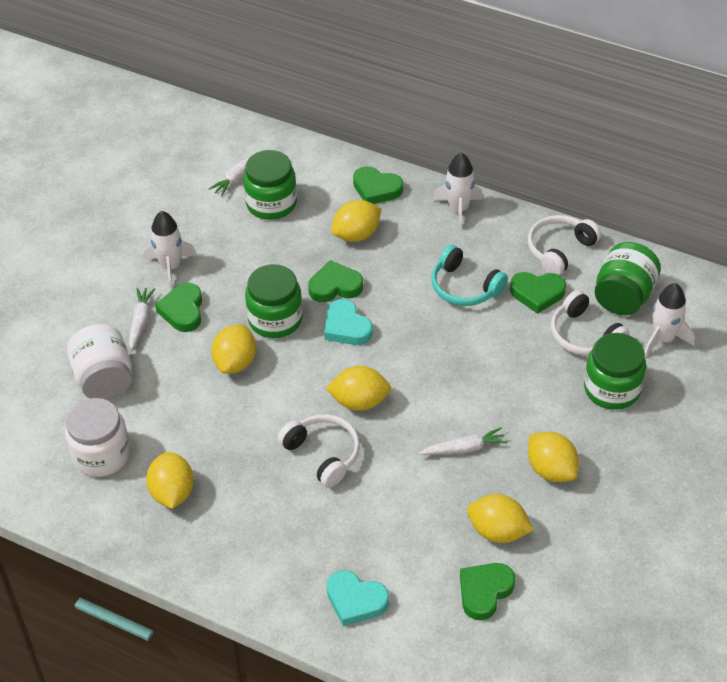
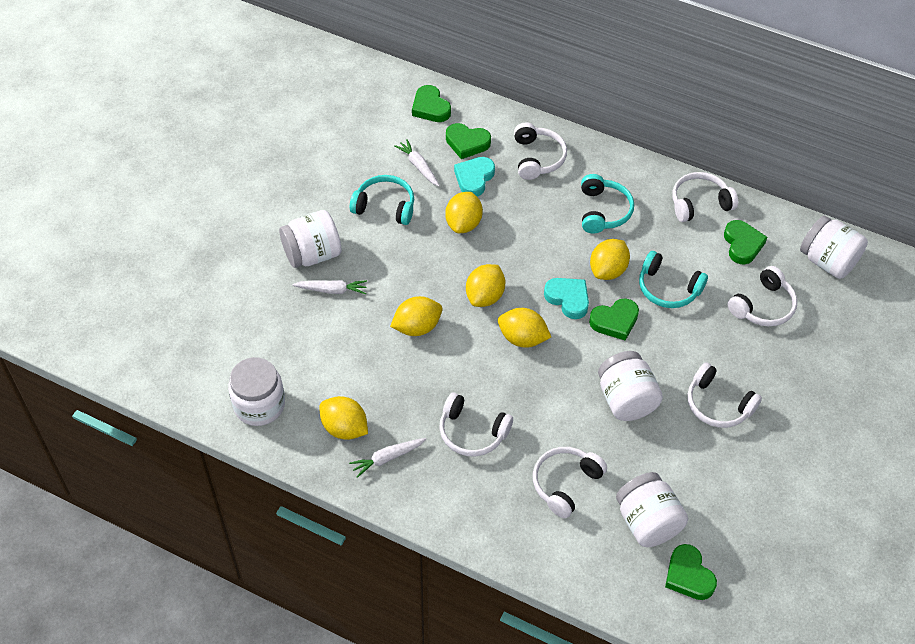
green jar: [243,150,297,220] [245,264,303,338] [584,333,646,410] [595,242,661,315] = 4 -> none = 0
turquoise headphones: [432,245,508,306] = 1 -> [350,175,414,225] [581,174,634,234] [639,251,708,308] = 3
white headphones: [278,414,360,488] [528,215,601,275] [551,290,630,356] = 3 -> [439,393,513,457] [514,122,567,180] [533,447,607,518] [672,172,738,222] [688,362,762,428] [727,266,797,326] = 6
white jar: [65,398,130,477] [67,324,132,400] = 2 -> [228,357,285,426] [279,210,342,268] [598,351,663,421] [616,472,688,547] [800,216,868,279] = 5
white rocket: [145,211,196,289] [433,153,483,230] [645,283,695,357] = 3 -> none = 0

